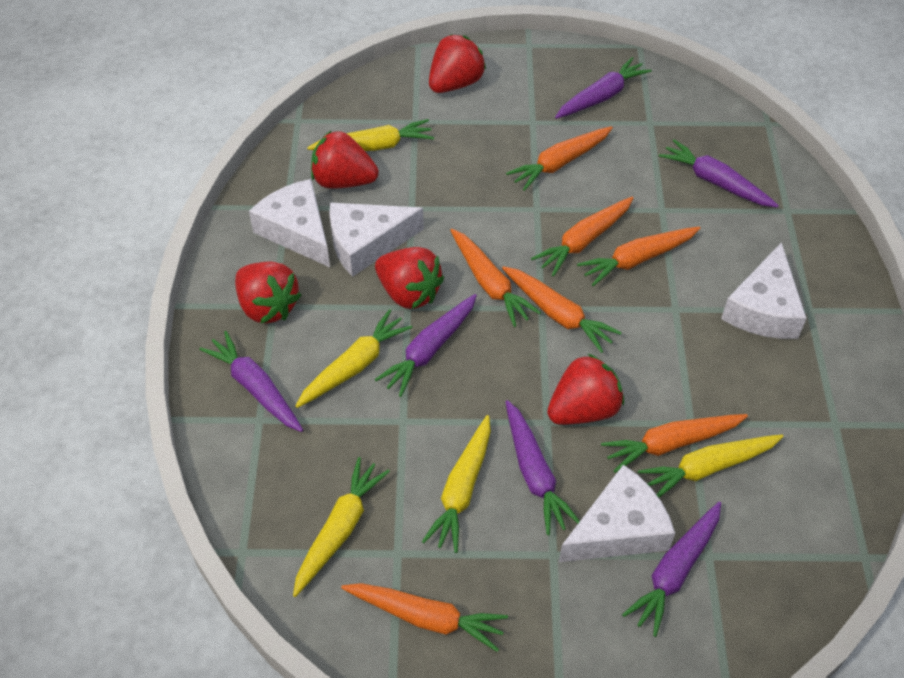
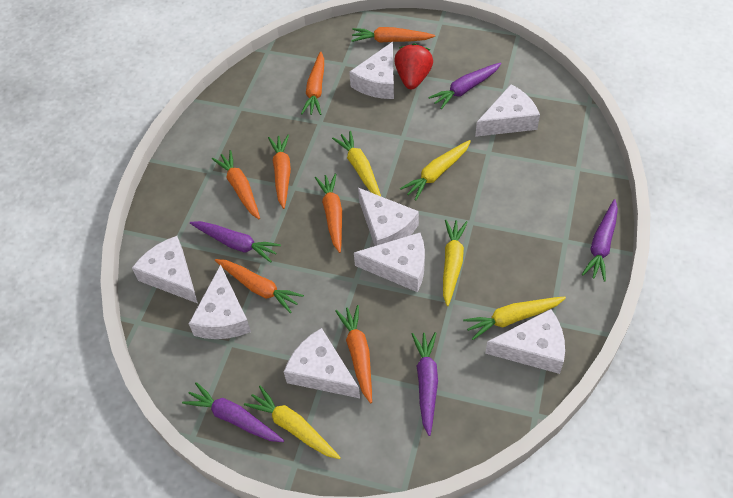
purple carrot: [199,331,303,432] [375,294,477,397] [505,400,580,535] [555,57,652,119] [622,502,721,637] [659,139,779,208] = 6 -> [182,382,284,442] [190,221,281,263] [412,332,438,436] [428,62,501,109] [582,199,618,282] = 5
red strawberry: [235,262,301,324] [311,130,379,189] [375,247,444,309] [429,34,486,93] [547,354,624,425] = 5 -> [394,43,433,89] = 1
white cheese: [249,179,330,267] [329,203,424,277] [559,465,675,562] [721,242,807,339] = 4 -> [132,236,198,303] [189,265,251,339] [284,328,360,398] [349,42,394,99] [354,233,425,292] [358,188,419,246] [475,84,540,137] [485,309,565,374] = 8

